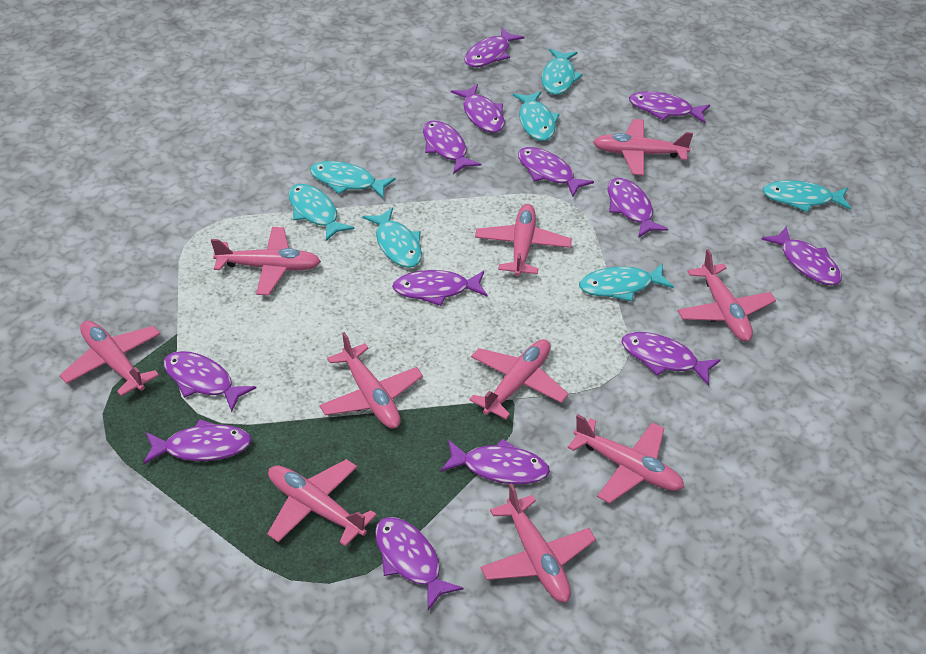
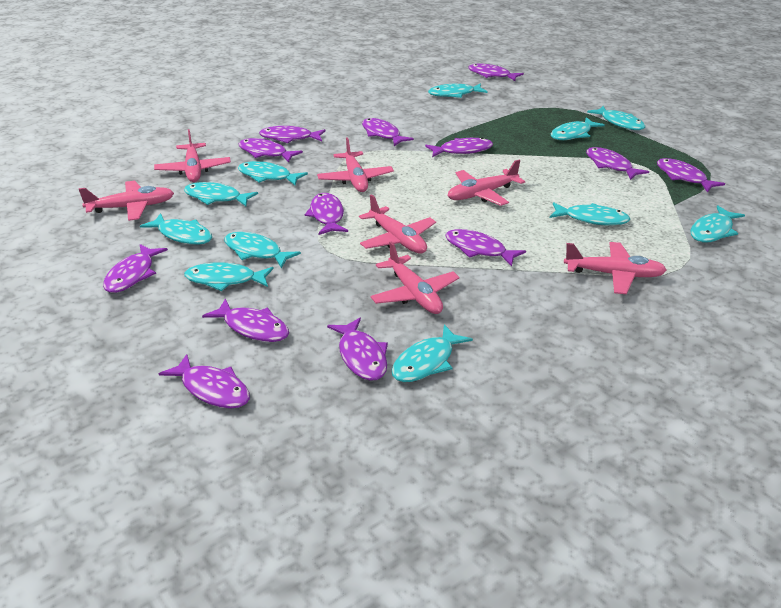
pink plane: [60,321,161,396] [211,227,321,295] [267,459,377,547] [319,332,423,429] [469,339,569,419] [475,204,572,277] [480,483,596,602] [568,415,684,503] [593,119,693,175] [678,249,776,342] = 10 -> [79,181,174,221] [154,129,231,182] [317,137,394,192] [359,194,436,254] [370,241,460,314] [448,160,525,206] [564,242,667,294] = 7
turquoise fish: [289,184,354,241] [310,161,396,198] [363,207,422,268] [512,91,560,141] [541,49,583,95] [579,263,674,302] [762,180,851,213] = 7 -> [140,213,212,245] [184,182,258,206] [184,262,274,291] [224,232,301,268] [238,161,308,186] [392,325,473,382] [428,83,488,98] [550,202,630,225] [551,117,605,140] [587,106,645,130] [690,205,745,243] = 11

